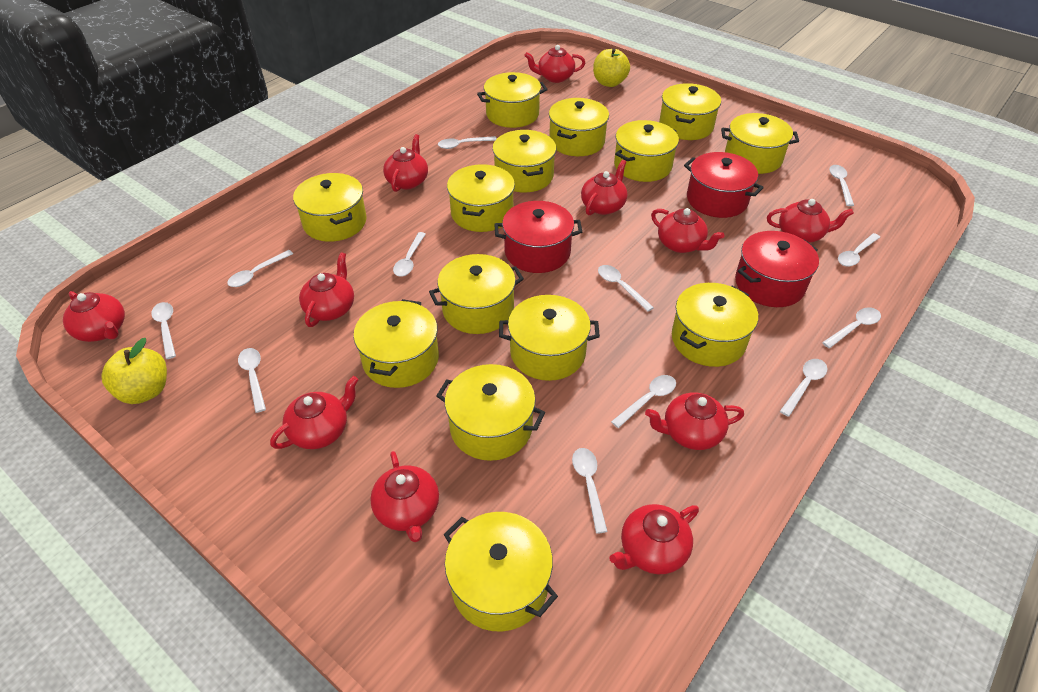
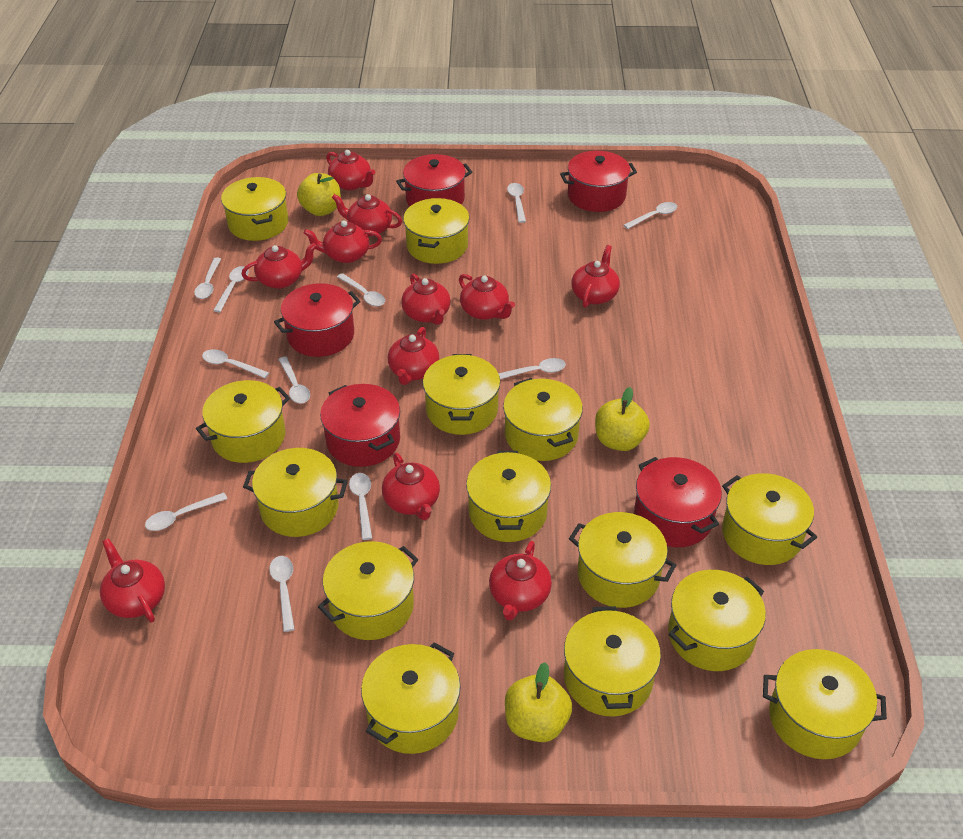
red pot: [494,201,582,273] [684,152,764,218] [735,231,819,307] = 3 -> [274,283,361,357] [320,384,400,467] [396,154,472,207] [560,151,637,212] [634,457,722,547] = 5
white spoon: [151,302,176,359] [227,250,293,287] [238,348,266,413] [393,232,426,277] [438,136,497,149] [572,448,608,534] [598,265,654,312] [611,375,676,428] [780,359,827,417] [822,308,881,348] [829,165,854,206] [838,233,880,267] = 12 -> [145,492,227,531] [194,258,221,299] [202,349,269,378] [213,266,249,312] [269,556,295,632] [278,356,310,404] [337,273,385,307] [349,473,372,540] [498,358,566,379] [507,183,526,223] [623,202,677,229] = 11
yellow apple: [102,338,167,404] [593,48,630,87] = 2 -> [297,173,341,216] [505,662,572,742] [595,387,650,451] = 3

